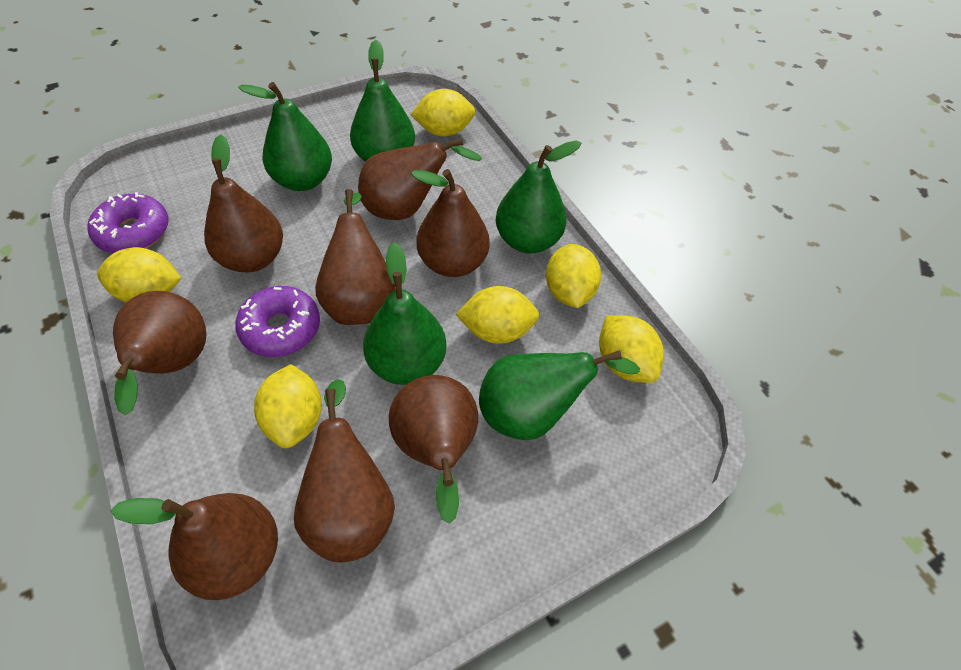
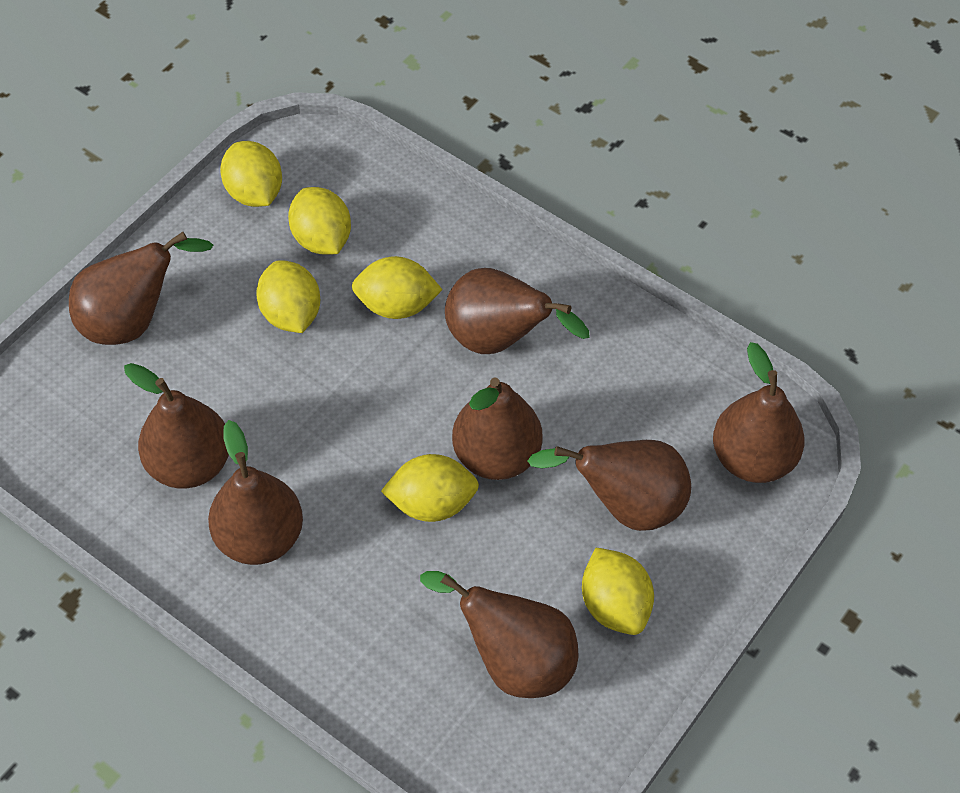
green pear: [238,82,332,191] [350,40,415,162] [363,243,447,385] [479,350,640,440] [496,141,581,253] = 5 -> none = 0
purple donut: [87,192,169,253] [235,286,320,357] = 2 -> none = 0

